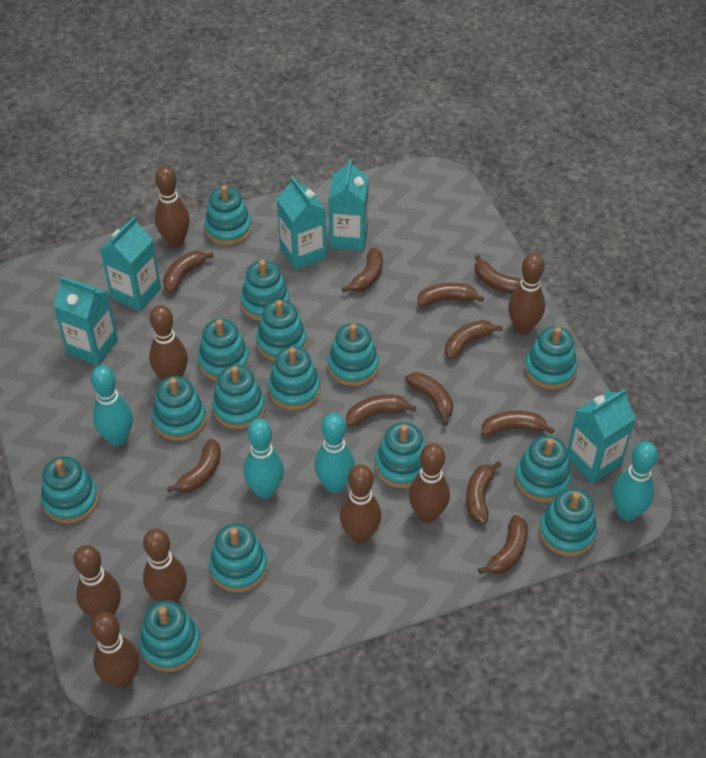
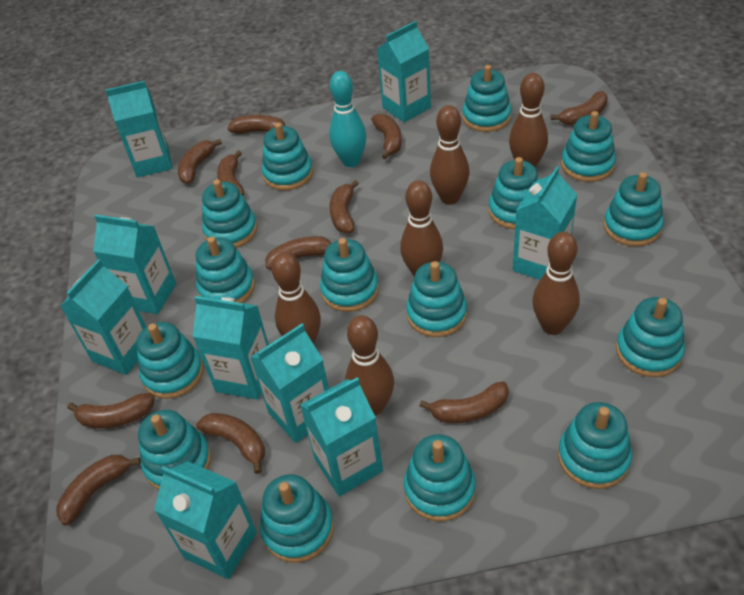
brown bowling pin: [73,545,121,619] [91,612,139,688] [143,528,187,603] [149,305,188,381] [155,166,190,247] [340,465,381,544] [409,443,450,523] [508,253,545,335] = 8 -> [272,252,321,344] [345,315,394,415] [400,180,443,276] [430,105,470,205] [509,73,548,168] [532,232,580,335] = 6
turquoise bowling pin: [91,365,133,446] [243,419,284,499] [314,413,355,493] [612,441,658,521] = 4 -> [329,71,367,167] = 1
turquoise carton: [53,276,118,366] [100,217,161,311] [277,176,327,270] [328,159,369,251] [567,389,636,484] = 5 -> [60,259,146,375] [93,214,176,314] [105,81,173,178] [154,461,257,579] [193,296,269,400] [250,324,329,443] [300,377,383,497] [377,21,431,123] [513,166,577,280] = 9

